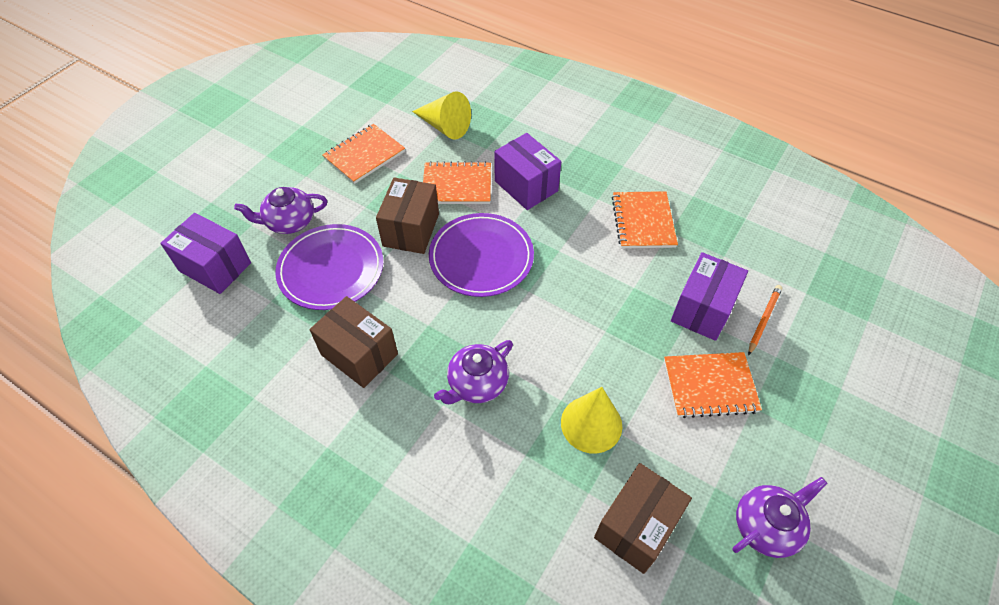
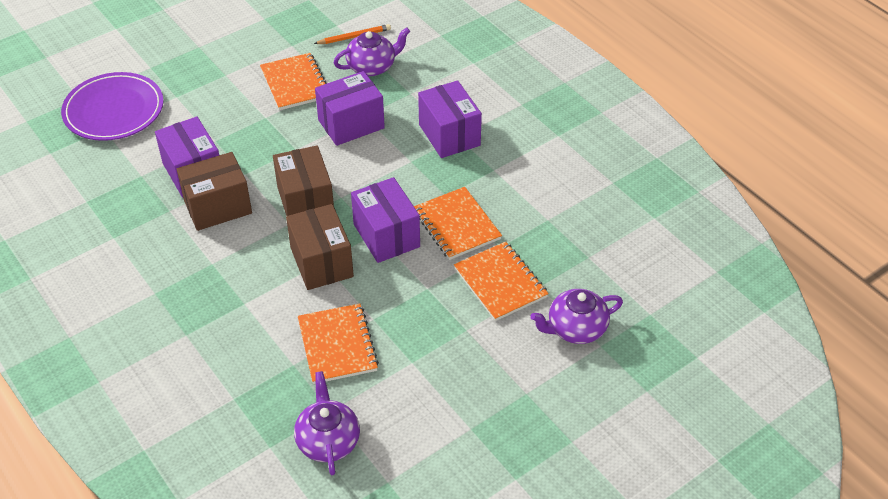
purple box: [160,213,251,294] [494,133,561,210] [671,252,748,341] = 3 -> [155,117,219,198] [315,71,385,146] [351,177,420,263] [418,80,482,158] = 4
purple plate: [275,224,383,310] [429,213,534,297] = 2 -> [61,72,163,141] = 1
yellow cone: [412,91,471,140] [561,387,622,454] = 2 -> none = 0

